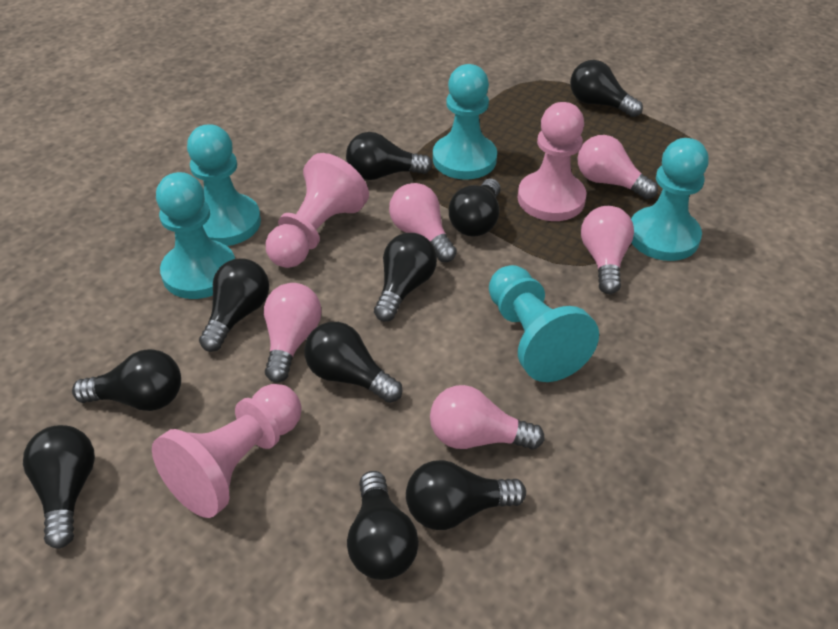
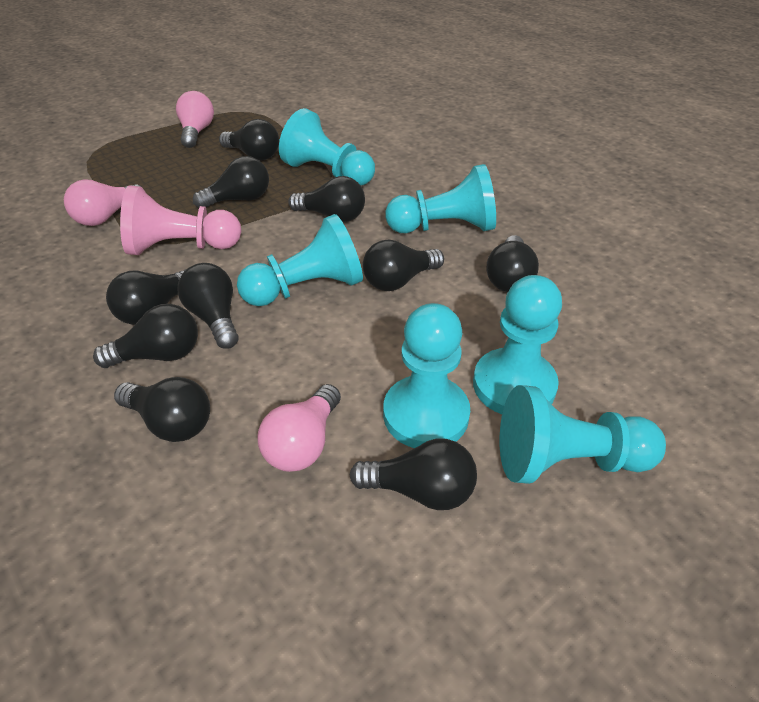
pink light bulb: [264,283,322,383] [389,183,457,262] [430,385,545,450] [577,135,658,199] [581,206,634,294] = 5 -> [64,180,141,226] [176,91,214,148] [257,384,341,472] = 3
pink pawn: [152,384,302,518] [265,153,369,268] [518,102,587,221] = 3 -> [120,185,241,255] = 1
turquoise pawn: [156,172,235,299] [187,124,261,246] [433,64,497,180] [489,265,599,382] [631,138,709,261] = 5 -> [237,214,363,306] [279,108,375,186] [383,303,470,448] [385,164,496,233] [473,275,562,414] [500,385,666,484] = 6

